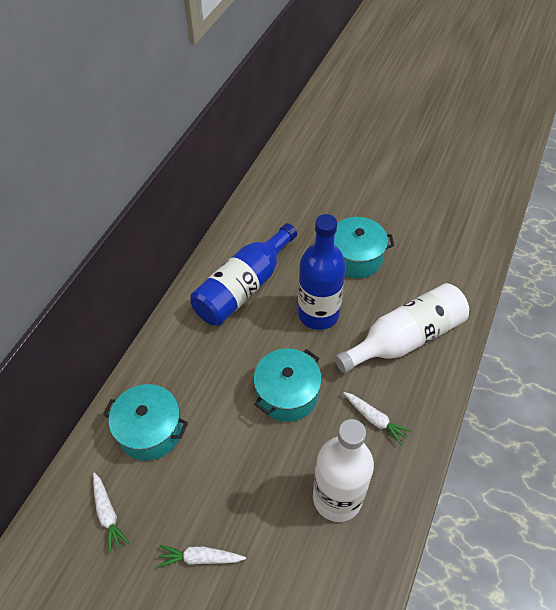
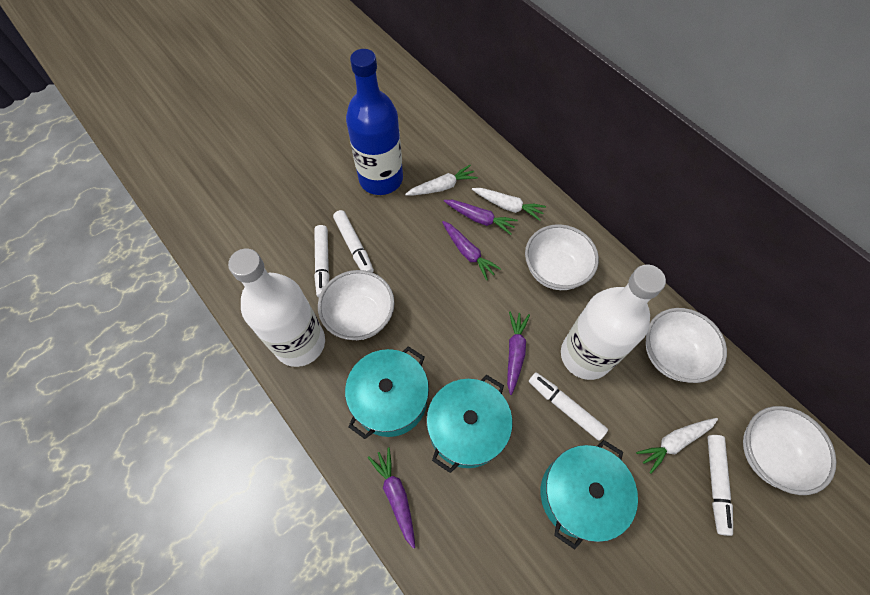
blue bottle: [190,223,297,326] [298,214,346,330] = 2 -> [346,49,403,195] = 1
purple carrot: none = 0 -> [368,447,415,549] [442,221,501,280] [444,200,518,235] [507,311,530,395] = 4
white bowl: none = 0 -> [318,270,394,340] [525,224,599,290] [646,308,727,383] [743,406,836,495] = 4
white marker: none = 0 -> [314,225,330,297] [333,210,374,273] [529,373,608,441] [707,435,733,536] = 4

